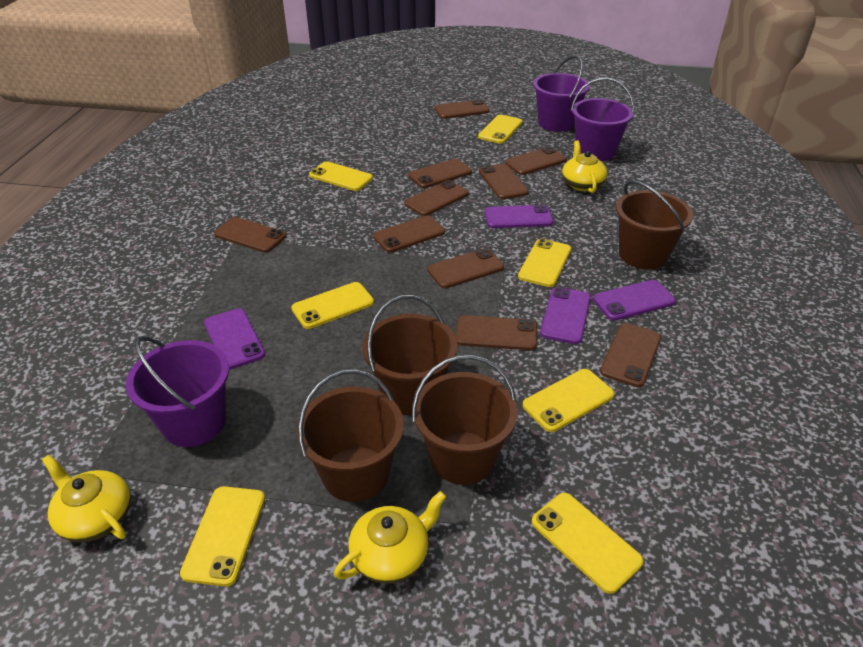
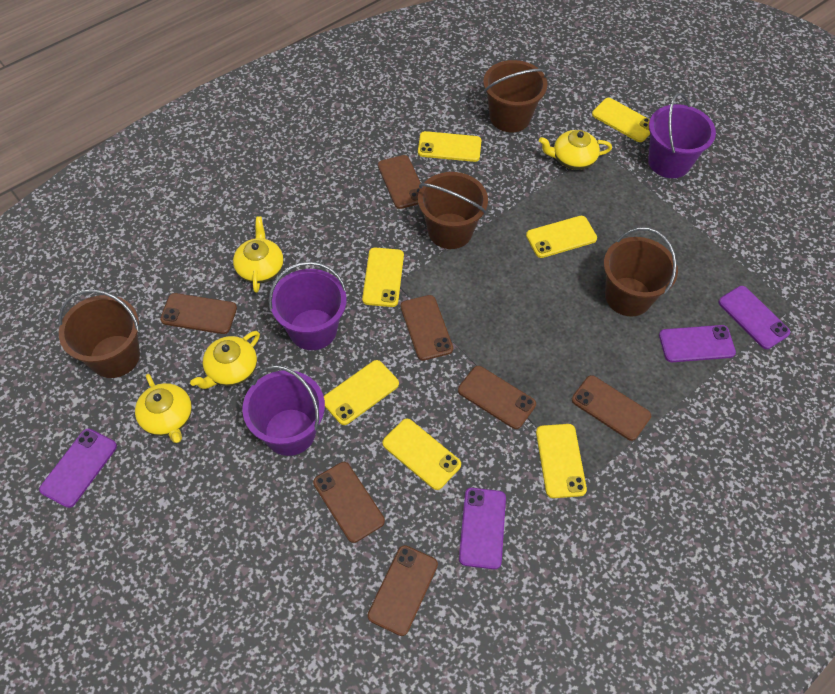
brown phone: [214,217,286,253] [373,215,445,253] [404,180,469,216] [409,158,472,188] [427,248,504,289] [435,99,490,119] [456,315,537,350] [479,163,528,199] [505,147,567,175] [600,323,661,387] = 10 -> [160,293,237,334] [313,462,385,543] [368,545,438,636] [378,155,421,209] [400,295,453,361] [458,366,536,429] [572,375,651,441] = 7
yellow teapot: [42,455,131,542] [334,491,446,584] [562,141,608,193] = 3 -> [135,374,192,443] [190,331,260,389] [233,216,284,293] [539,130,612,170] = 4

